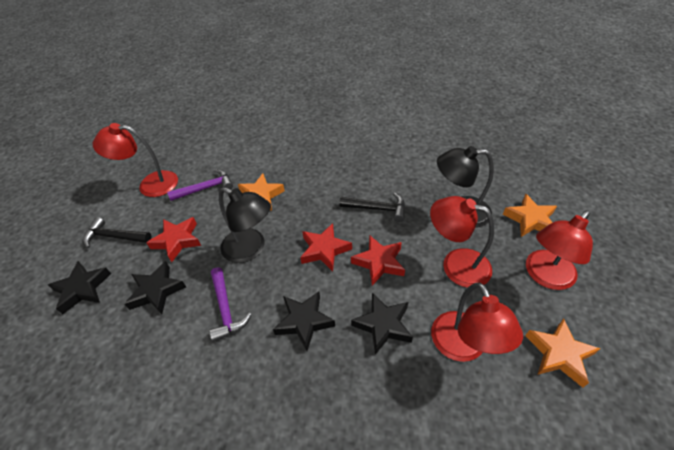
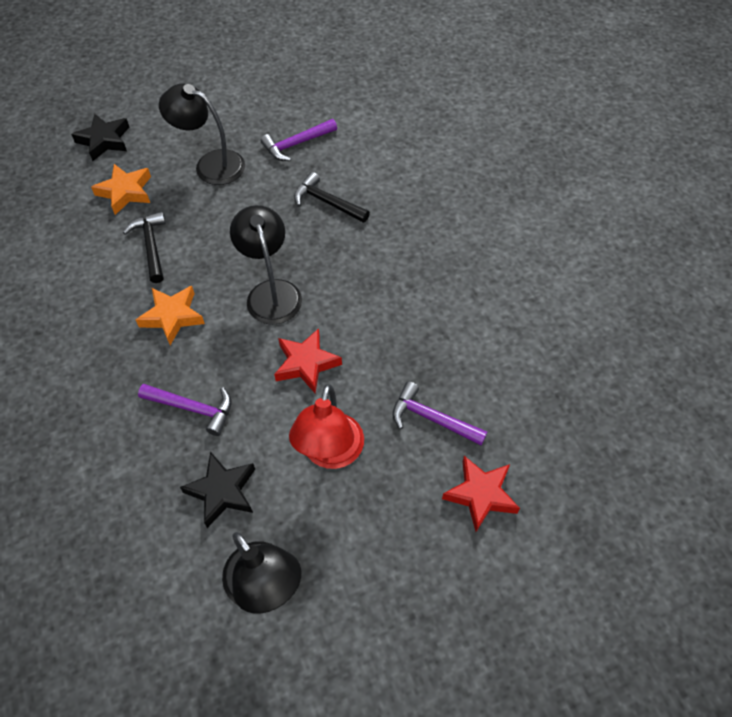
black lamp: [219,187,271,263] [437,146,494,228] = 2 -> [159,84,245,185] [222,532,301,613] [230,205,302,324] = 3
black star: [48,261,111,314] [125,261,186,314] [273,291,335,351] [351,293,413,355] = 4 -> [71,114,130,161] [180,451,255,528] = 2
orange star: [238,173,285,211] [503,194,557,237] [525,319,600,388] = 3 -> [91,164,151,215] [136,286,205,345] = 2
purple hammer: [167,169,233,201] [209,267,252,342] = 2 -> [138,384,231,436] [261,119,337,161] [393,381,487,445] = 3
red lamp: [93,123,178,197] [430,196,494,288] [431,283,523,362] [526,210,593,290] = 4 -> [289,384,364,469] = 1
red star: [146,217,201,262] [300,223,352,271] [351,235,405,286] = 3 -> [274,328,342,393] [442,456,520,532] = 2

